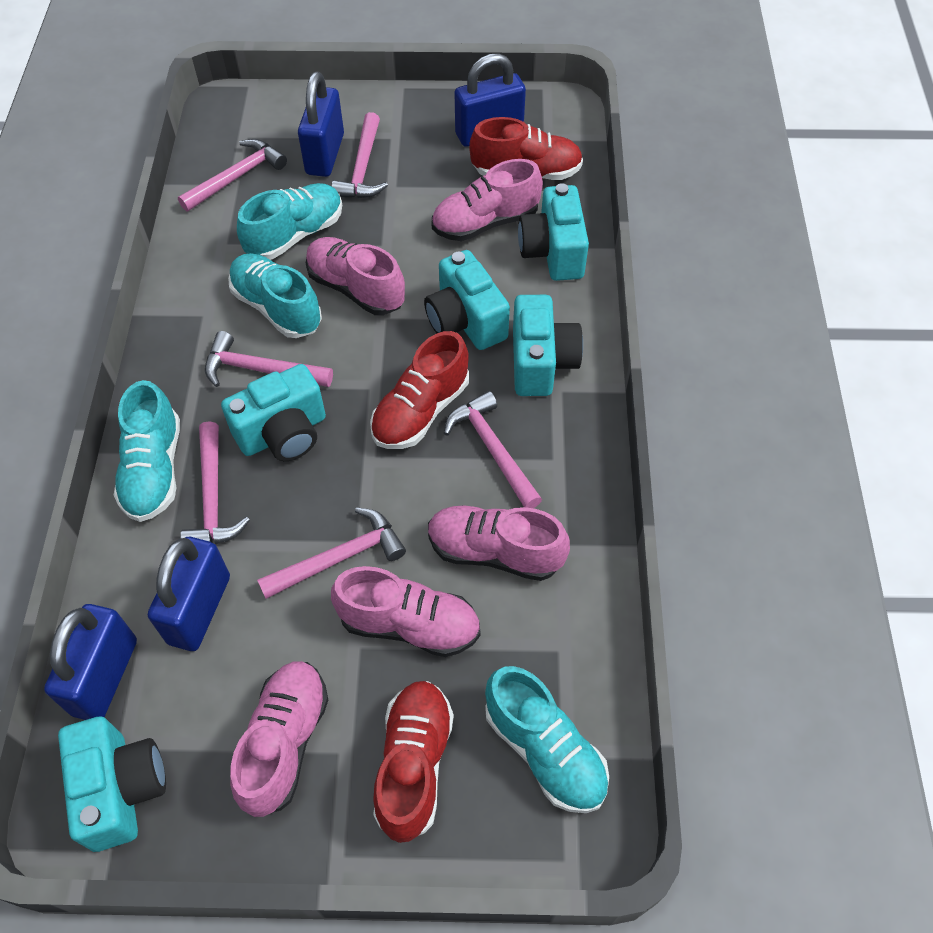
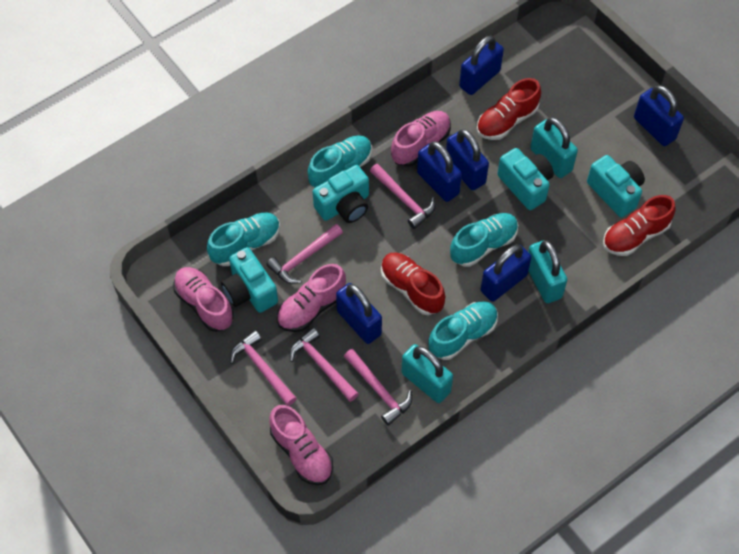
blue padlock: [44,604,137,720] [148,537,230,651] [298,72,344,177] [455,53,526,147] = 4 -> [336,283,382,344] [417,141,462,202] [446,129,489,190] [459,36,504,95] [481,245,532,302] [634,85,684,146] = 6
pink hammer: [178,139,287,211] [180,421,250,544] [205,331,333,387] [257,508,406,599] [331,112,388,198] [444,391,542,508] = 6 -> [230,330,297,406] [266,224,343,284] [289,328,359,402] [344,349,412,426] [370,164,436,229] = 5
pink shoe: [230,661,328,817] [306,237,405,315] [331,566,480,657] [428,505,570,581] [432,159,543,241] = 5 -> [173,267,234,332] [269,405,333,485] [277,264,346,332] [391,111,451,167] = 4
turquoise camera: [58,717,166,852] [221,364,326,461] [424,250,510,350] [513,295,583,396] [518,183,589,281] = 5 -> [221,247,278,313] [313,165,369,223] [497,148,554,210] [587,155,645,217] = 4
turquoise padlock: none = 0 -> [401,344,453,403] [528,240,567,303] [530,117,578,178] = 3

